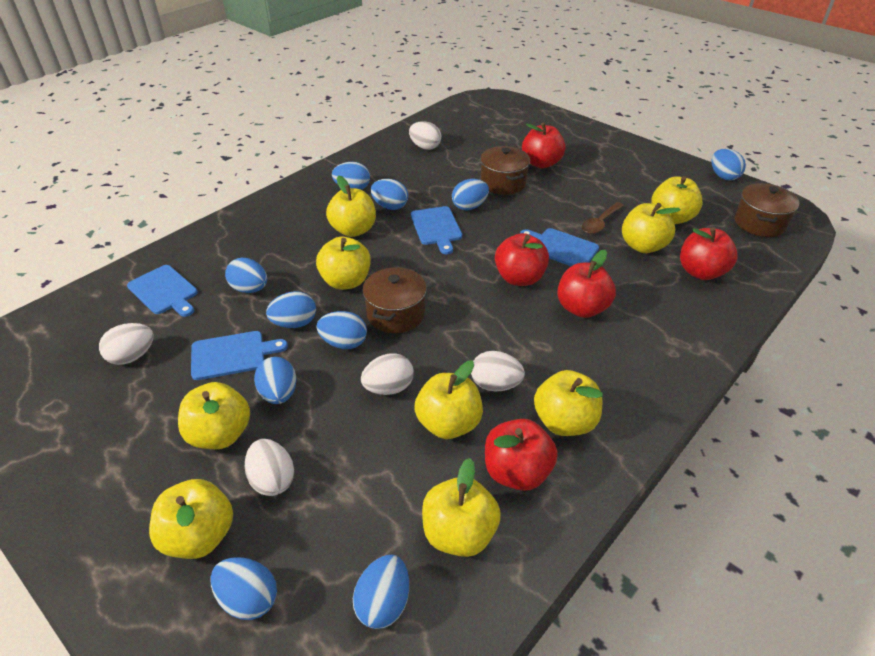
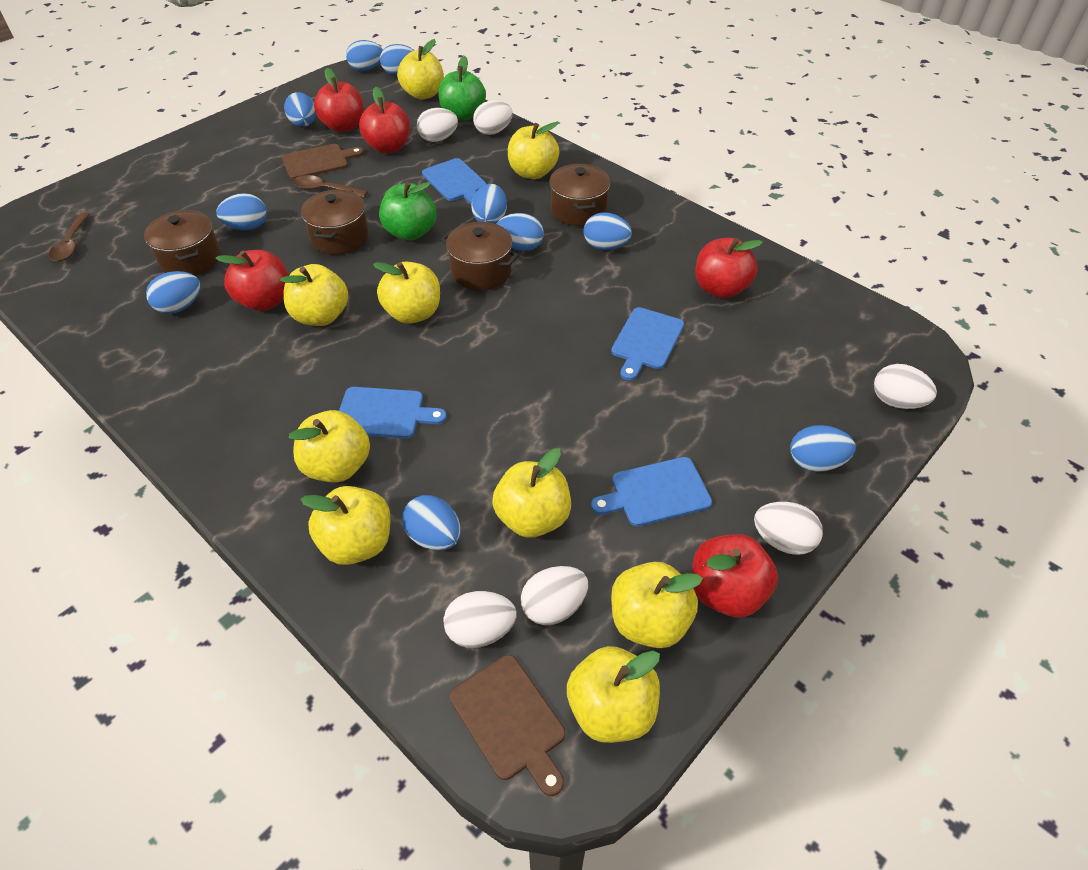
brown cutting board: none = 0 -> [282,144,364,180] [450,655,565,796] = 2
brown pot: [362,267,427,333] [480,146,530,195] [735,183,799,237] = 3 -> [144,210,221,276] [301,190,369,255] [441,222,519,290] [549,164,611,226] = 4
brown spoon: [582,202,624,234] = 1 -> [49,212,90,261] [293,175,368,197] = 2
green apple: none = 0 -> [379,182,436,240] [438,56,486,121] = 2
white egg: [99,323,154,365] [245,439,294,496] [361,354,414,395] [409,121,442,150] [471,351,525,391] = 5 -> [417,108,458,142] [443,591,516,648] [473,100,513,135] [521,566,588,625] [754,502,823,555] [874,364,937,409] = 6

